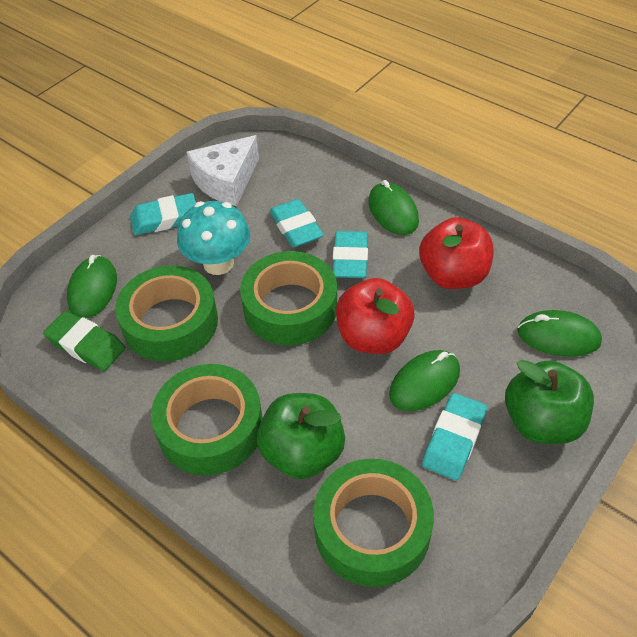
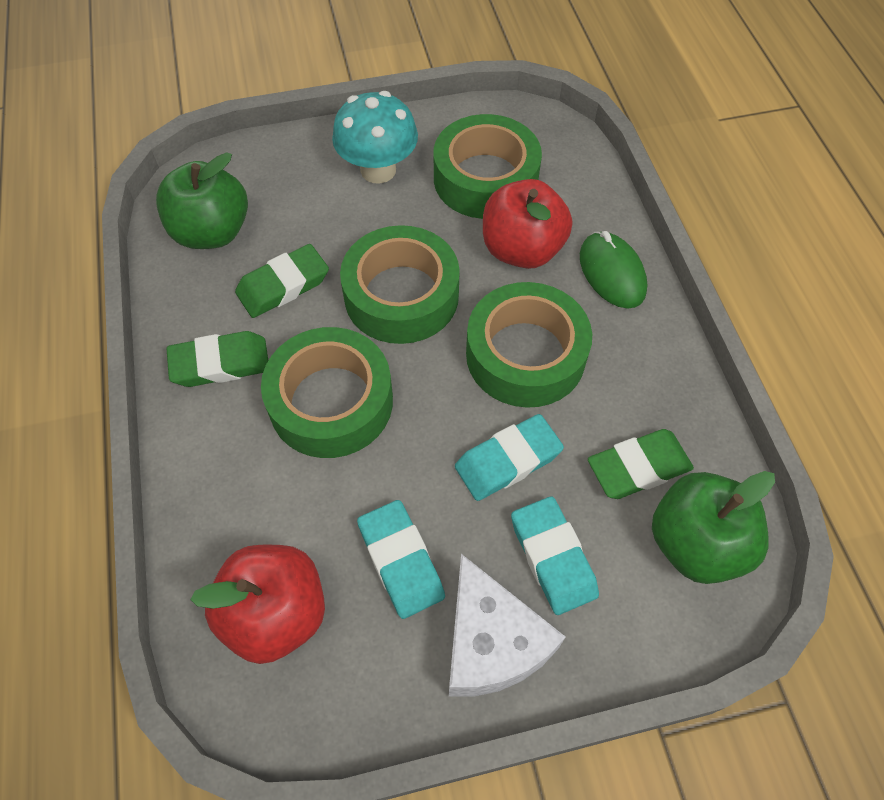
green eraser: [43,311,125,371] = 1 -> [166,331,268,387] [235,244,329,318] [588,429,694,499] = 3
green mouse: [67,255,117,318] [368,180,419,235] [389,350,460,411] [517,310,602,357] = 4 -> [580,231,647,308] = 1
turquoise eraser: [130,193,196,235] [270,199,324,247] [333,231,368,278] [422,393,487,480] = 4 -> [357,500,445,619] [455,414,564,501] [511,496,599,615] = 3

